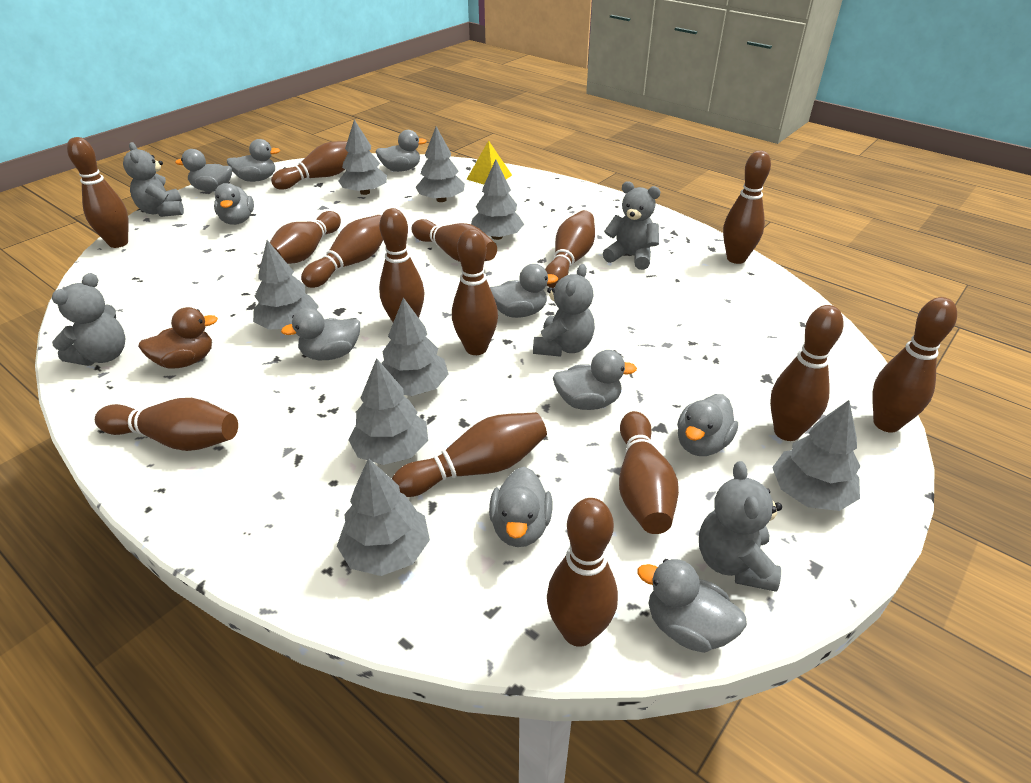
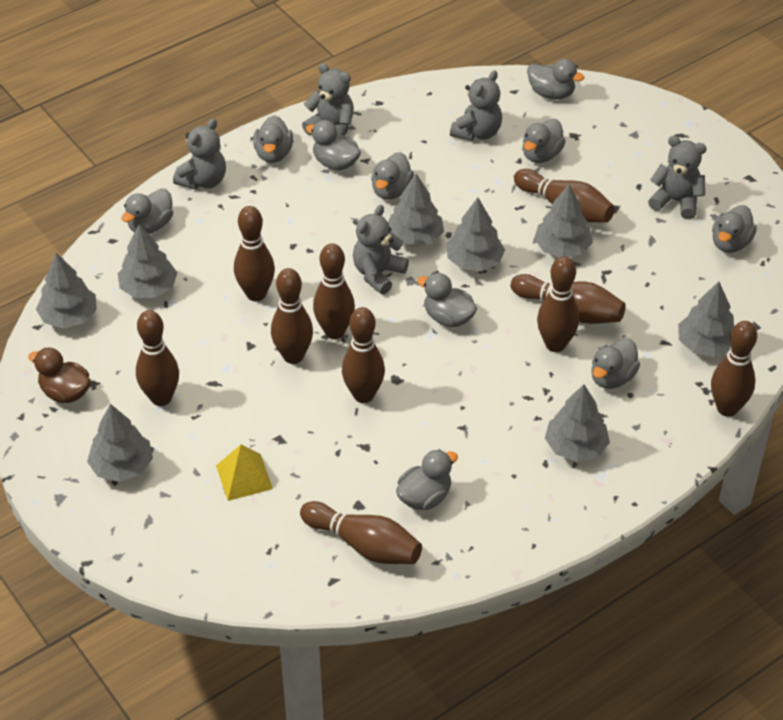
brown bowling pin: [67,137,129,248] [95,398,238,451] [270,211,341,264] [271,141,348,190] [301,215,383,288] [379,208,424,322] [392,412,547,497] [411,219,497,262] [452,229,498,355] [545,210,595,288] [547,498,618,647] [619,411,679,534] [723,150,771,264] [770,305,843,441] [872,297,957,433] = 15 -> [136,310,179,406] [234,206,275,301] [271,268,313,364] [300,501,422,564] [313,244,355,339] [342,307,385,403] [511,274,626,324] [514,169,615,223] [537,257,579,352] [711,321,757,417] = 10

